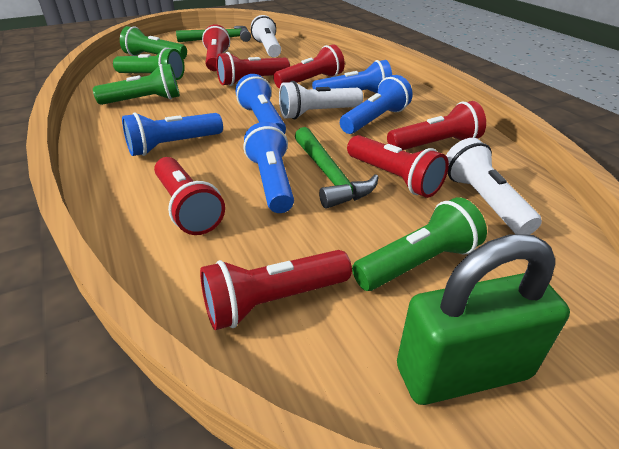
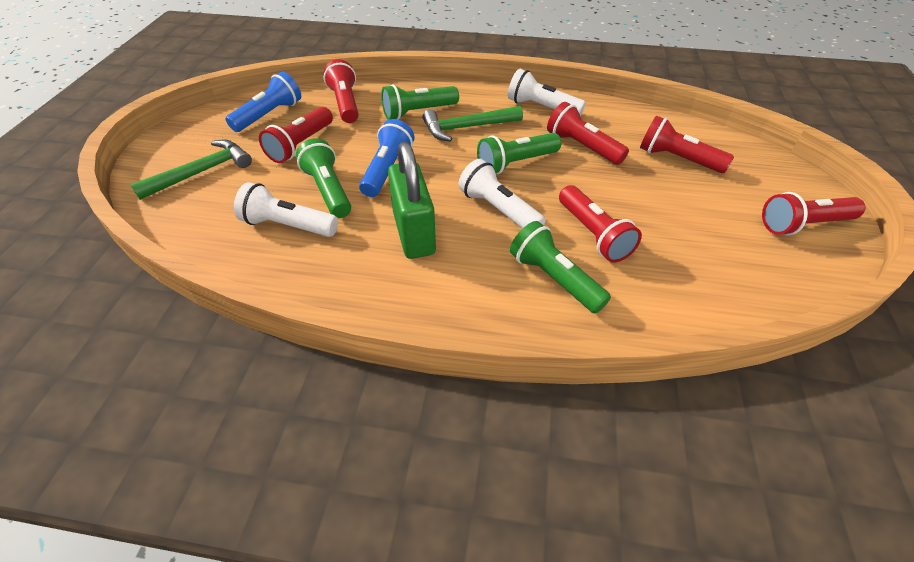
blue flashlight: [122,113,223,156] [235,74,286,134] [243,122,294,213] [312,60,392,93] [340,75,413,134] = 5 -> [225,72,301,132] [359,119,414,197] = 2
red flashlight: [154,157,225,235] [200,250,352,330] [202,24,230,71] [216,52,290,86] [273,44,345,88] [347,135,449,198] [387,101,486,150] = 7 -> [259,107,333,163] [324,59,359,123] [547,102,629,165] [559,185,642,263] [640,116,734,173] [762,192,865,236] = 6

